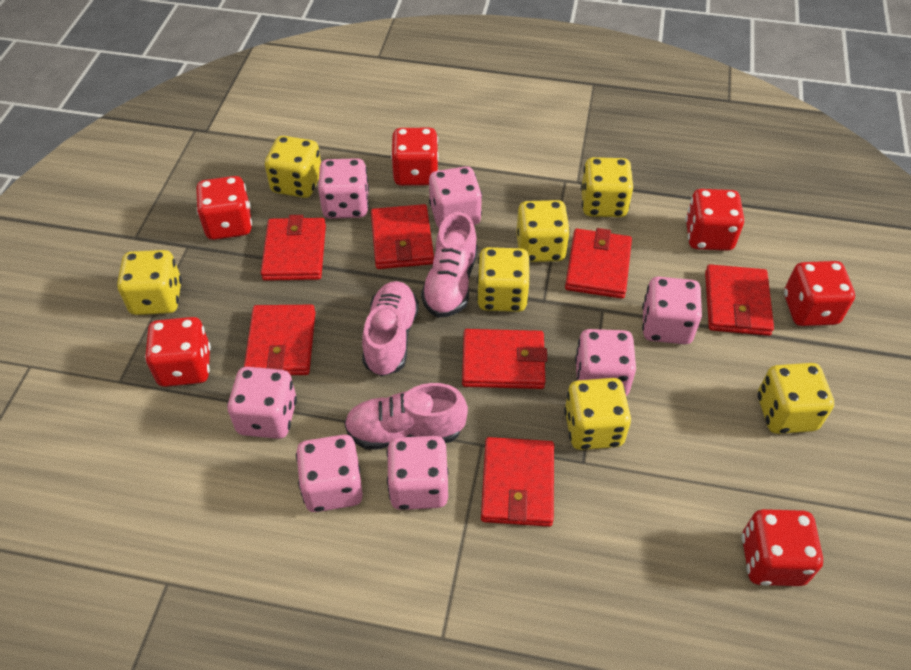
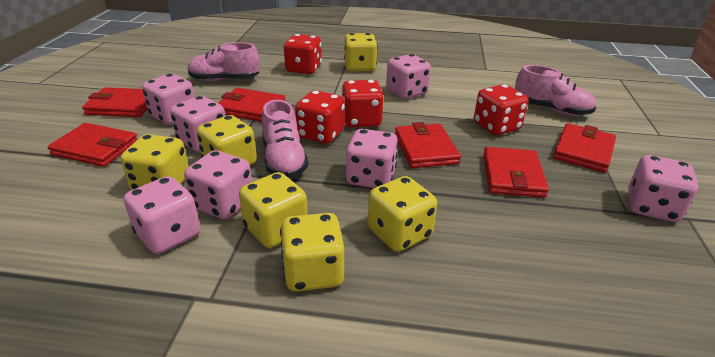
red dice: [145,317,211,387] [196,176,252,240] [391,128,439,186] [685,189,744,251] [742,509,823,586] [784,261,855,326] = 6 -> [284,34,322,74] [295,90,345,144] [341,80,383,128] [474,84,528,135] = 4
red wallet: [244,305,315,375] [261,215,326,281] [371,204,434,269] [462,329,547,389] [481,437,554,527] [565,228,632,299] [705,264,774,336] = 7 -> [47,123,138,167] [82,87,147,117] [218,88,285,122] [395,122,461,168] [483,147,549,198] [553,123,616,173] = 6
yellow dice: [117,250,182,315] [265,136,321,198] [477,247,530,312] [516,200,570,262] [564,378,631,450] [581,157,633,217] [758,363,834,434] = 7 -> [121,134,189,190] [197,115,257,165] [239,172,308,248] [280,213,344,292] [344,33,378,71] [368,176,437,252] = 6

